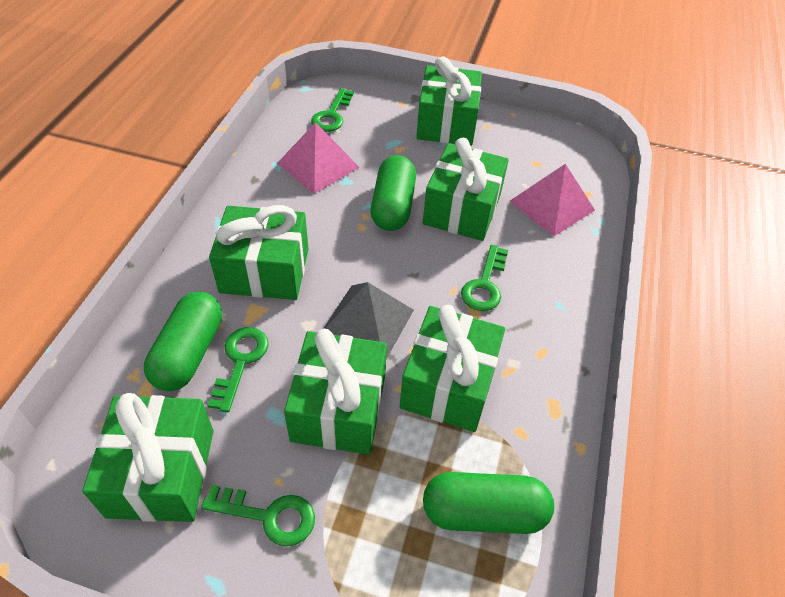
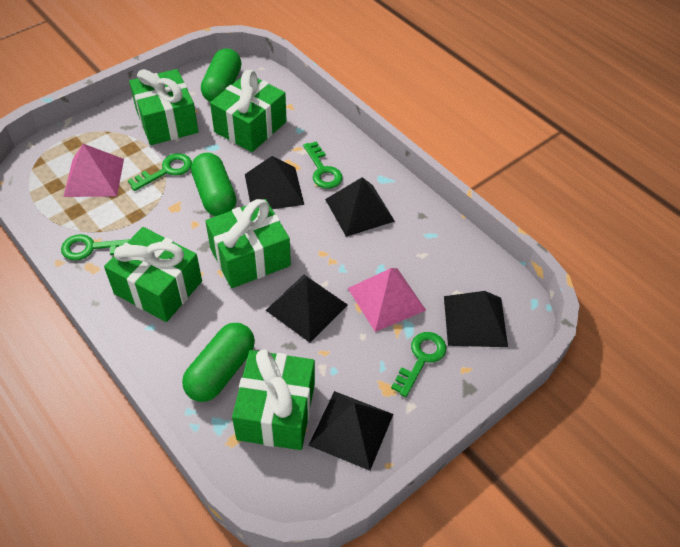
black pyramid: none = 0 -> [245,156,304,209] [266,275,348,343] [308,391,393,471] [325,177,395,237] [444,291,508,347] = 5
green gift: [82,393,214,522] [209,205,308,300] [284,329,387,455] [400,305,505,432] [416,56,482,146] [423,138,509,241] = 6 -> [104,227,202,322] [129,69,199,145] [205,199,291,288] [210,70,287,152] [232,349,315,450] = 5
grey pyramid: [323,282,414,359] = 1 -> none = 0

